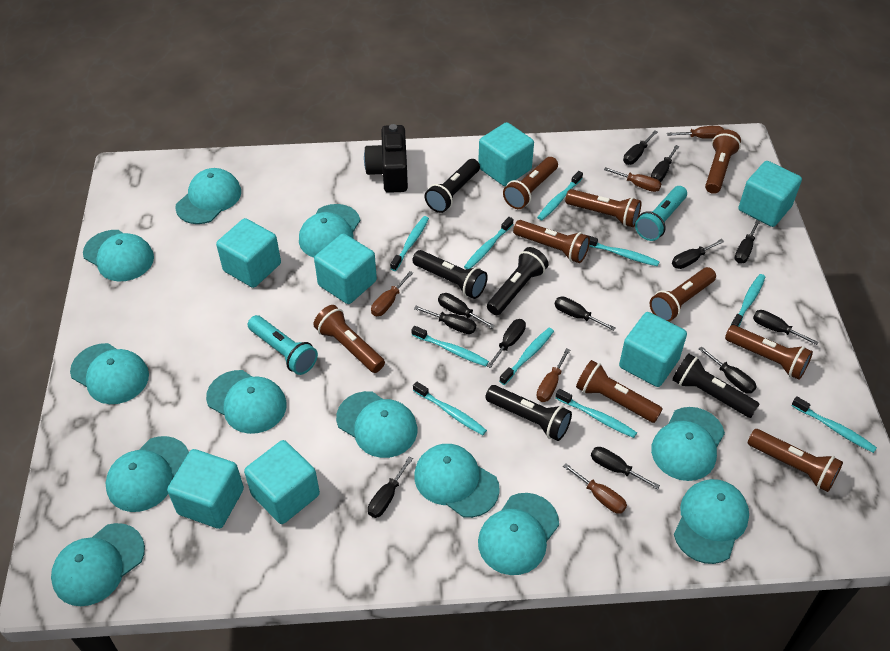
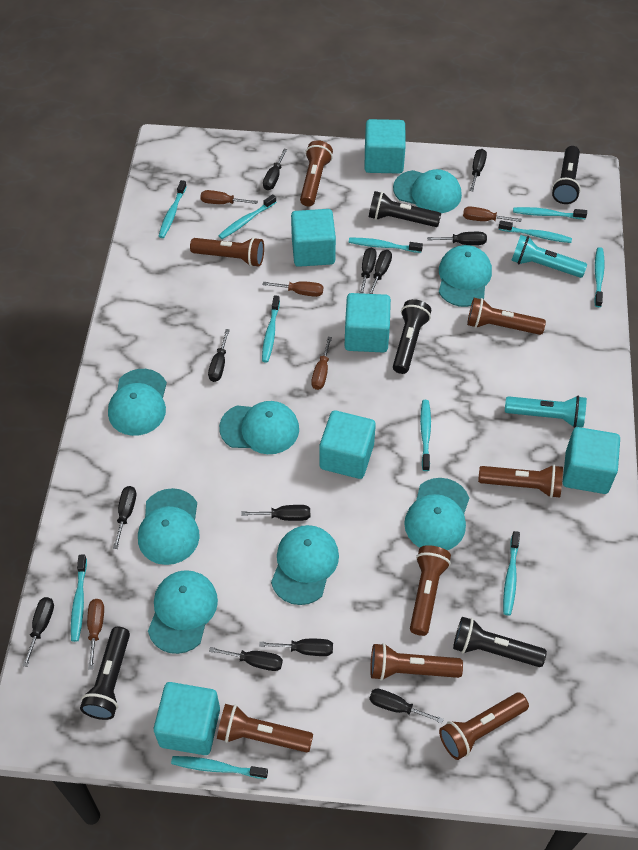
black camera: [364,124,408,193] = 1 -> none = 0
brown flashlight: [313,305,385,373] [503,157,558,209] [513,220,590,263] [565,189,641,227] [576,360,662,423] [650,267,716,322] [705,130,741,194] [725,325,813,380] [748,429,843,492] = 9 -> [190,237,264,267] [217,704,313,753] [300,140,333,206] [370,643,463,681] [410,545,451,636] [439,693,529,760] [467,298,546,335] [478,465,563,498] = 8
turquoise cap: [51,523,145,606] [70,343,149,404] [83,230,154,281] [106,436,189,512] [175,168,241,224] [206,370,287,434] [299,204,360,258] [336,391,417,458] [414,444,500,518] [478,493,559,575] [651,407,725,481] [674,479,749,564] = 12 -> [108,369,167,436] [138,488,200,565] [148,570,218,654] [219,401,299,454] [271,525,339,605] [393,169,462,213] [404,478,469,550] [439,245,492,307] = 8
turquoise cube: [167,449,244,529] [216,218,281,288] [244,440,320,524] [314,233,377,304] [478,122,534,186] [619,312,687,387] [738,161,802,227] = 7 -> [154,682,220,755] [291,209,336,267] [320,410,376,479] [345,293,391,352] [365,119,406,174] [563,427,620,494] = 6
turquoise toothbrush: [390,216,429,271] [412,326,489,366] [413,381,487,435] [464,217,513,269] [499,328,554,385] [537,171,583,220] [555,389,637,438] [587,235,660,267] [731,274,765,327] [791,396,877,453] = 10 -> [71,555,87,642] [158,180,187,238] [171,756,268,779] [218,194,276,239] [262,295,280,362] [349,238,423,253] [420,400,431,471] [499,220,572,243] [503,531,520,616] [513,207,587,219] [594,247,605,307] = 11

